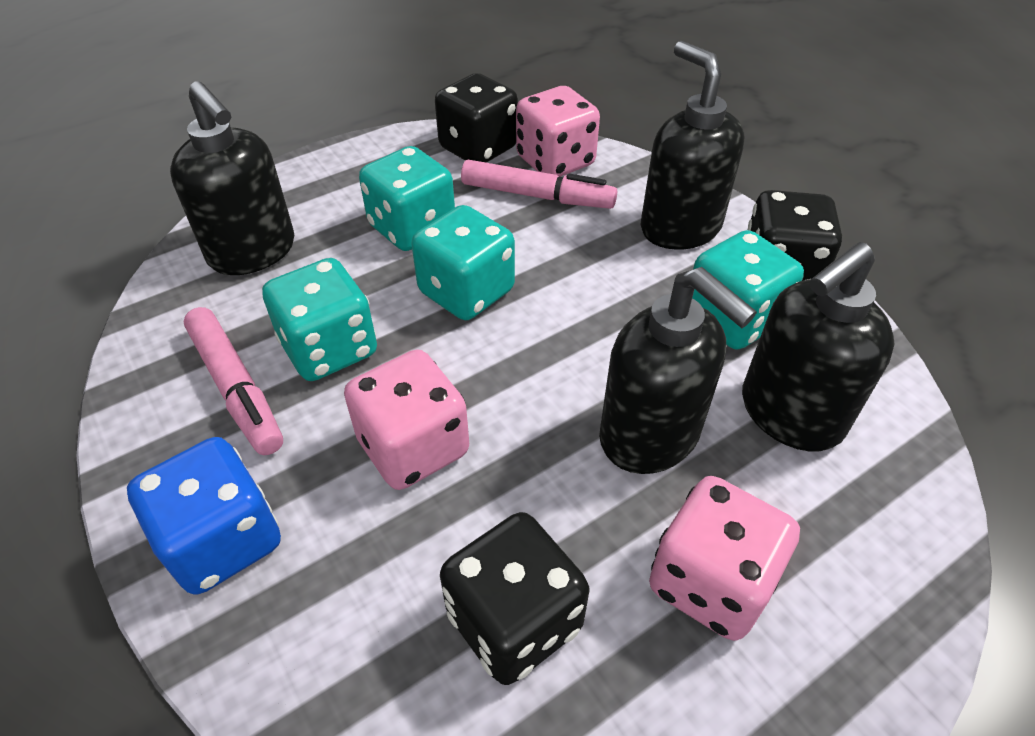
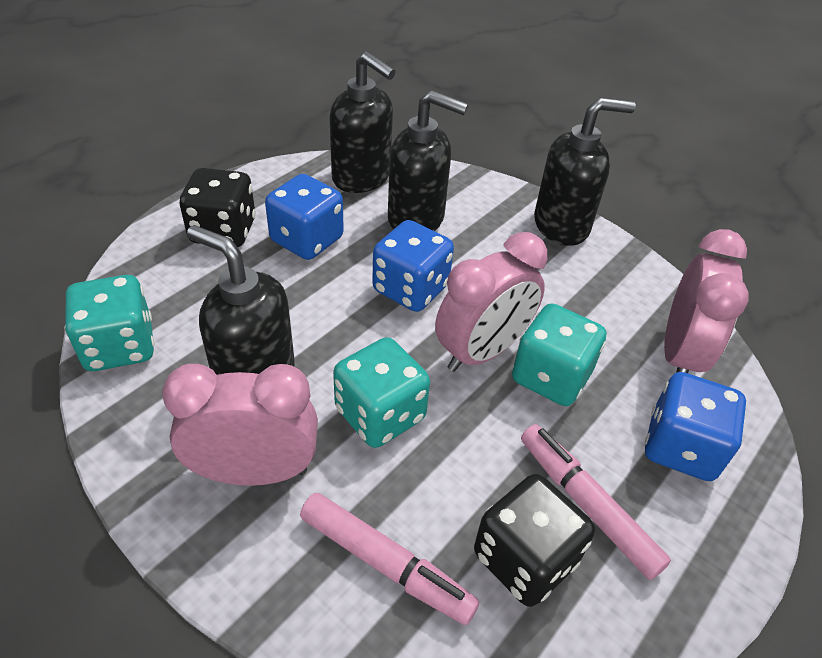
black dice: [435,73,518,163] [440,512,589,685] [748,190,842,281] = 3 -> [180,168,256,247] [474,474,595,607] = 2
blue dice: [127,437,281,595] = 1 -> [265,174,344,260] [372,220,454,312] [645,372,746,481] = 3
pink clock: none = 0 -> [162,364,318,486] [435,232,547,372] [664,229,748,373] = 3
pink dice: [344,350,469,490] [516,86,600,177] [649,476,800,641] = 3 -> none = 0
turquoise dice: [262,258,377,381] [359,146,455,251] [411,205,515,320] [692,230,804,349] = 4 -> [64,275,155,371] [333,337,430,448] [512,303,606,406] = 3

